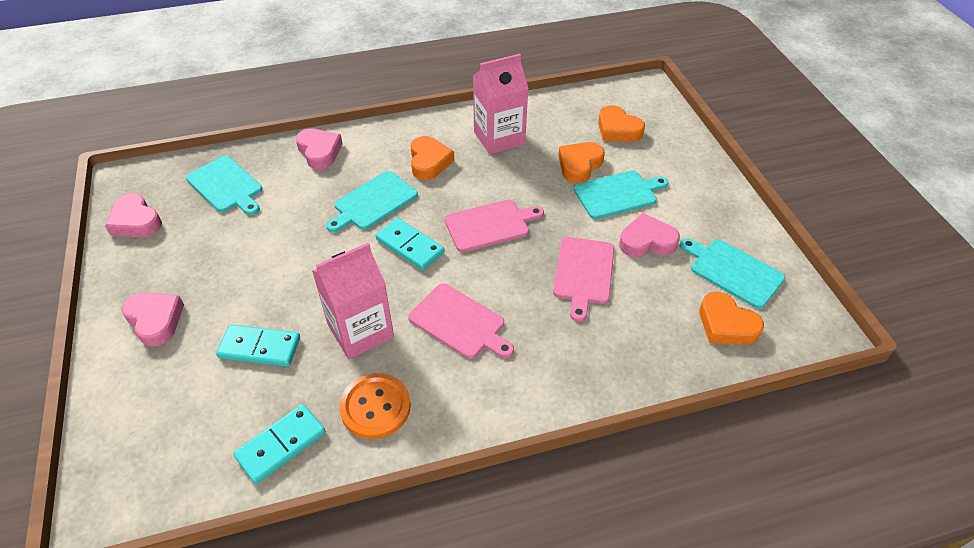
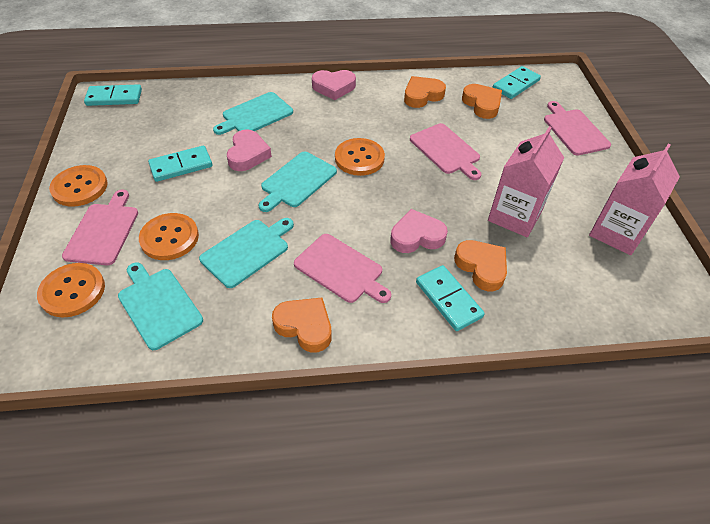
orange button: [339,373,411,439] = 1 -> [37,263,105,317] [49,165,108,207] [139,213,199,260] [335,138,385,176] = 4
pink cutting board: [408,283,514,359] [445,200,544,252] [553,237,614,322] = 3 -> [62,190,138,265] [294,234,391,303] [410,123,482,180] [544,101,611,155] = 4
pink heart: [105,193,162,237] [122,292,184,347] [295,128,343,169] [619,213,680,257] = 4 -> [227,130,272,171] [312,70,356,100] [390,209,448,253] = 3
turquoise domino: [216,325,300,367] [233,404,326,484] [376,218,445,270] = 3 -> [84,84,142,106] [148,146,212,182] [416,265,485,331] [492,66,541,99] = 4

